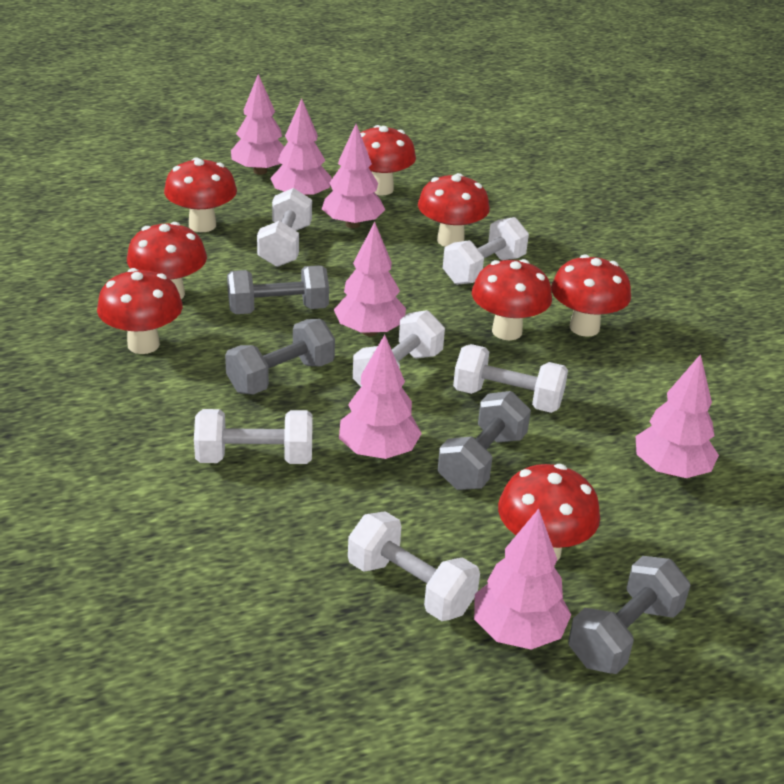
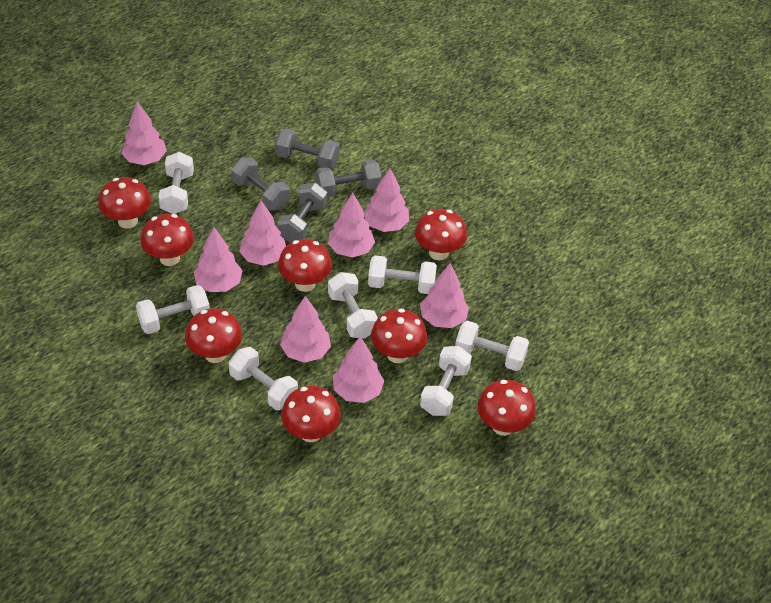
pink tree: [231,74,284,175] [270,98,332,197] [322,124,385,228] [334,222,406,336] [339,335,422,459] [474,509,571,650] [636,354,719,478] = 7 -> [121,101,167,165] [194,227,243,292] [239,201,286,266] [280,296,331,363] [328,193,375,257] [333,337,384,403] [364,168,409,232] [420,263,469,328] = 8
white dumbbell: [194,409,313,464] [257,188,312,267] [348,511,480,621] [353,310,445,387] [443,217,529,285] [453,344,568,413] = 6 -> [136,285,210,334] [158,152,194,214] [228,347,298,410] [328,272,378,339] [368,255,437,294] [420,346,472,416] [455,321,529,371] = 7

